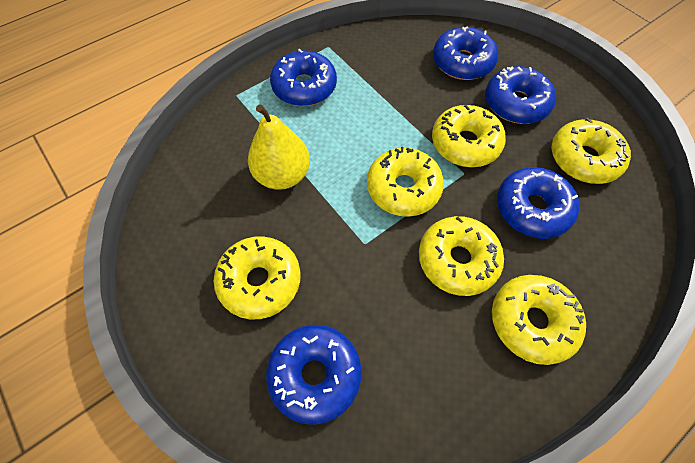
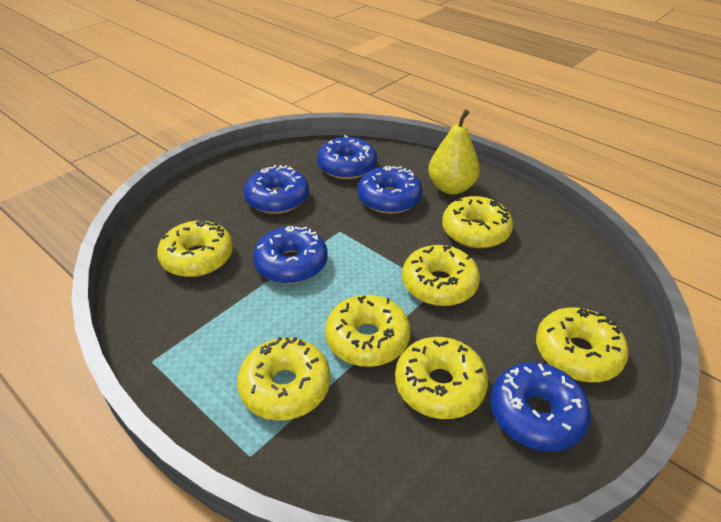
yellow donut: [214,236,301,319] [367,147,444,217] [419,216,504,296] [432,105,506,167] [492,275,586,365] [551,118,631,184] = 6 -> [157,220,233,277] [237,337,330,421] [325,295,411,367] [395,337,488,419] [402,245,480,306] [442,196,513,248] [536,308,629,382] = 7

